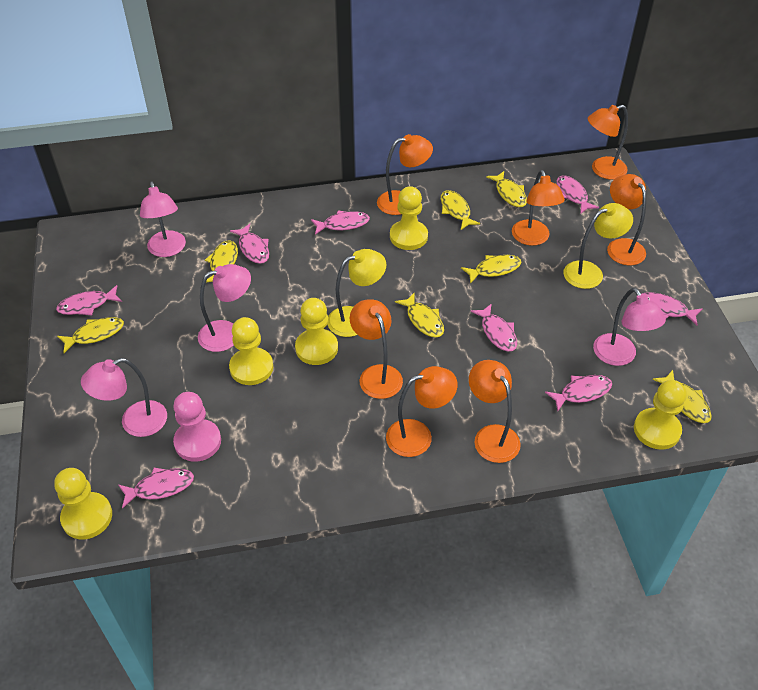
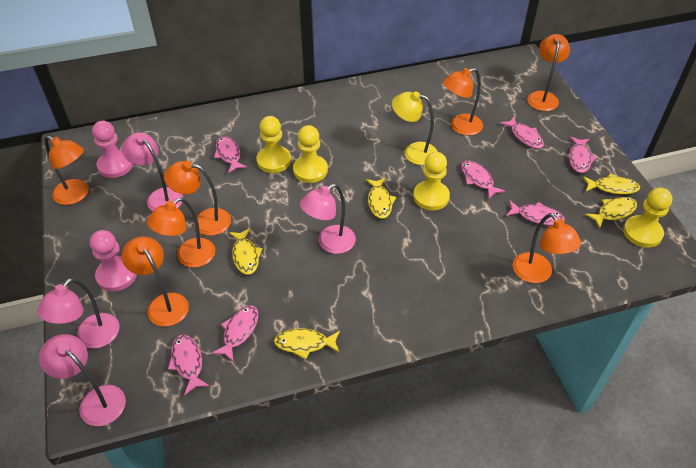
pink fish: [56,285,122,315] [118,468,194,509] [230,224,269,264] [311,210,370,235] [470,303,517,352] [545,375,612,411] [557,175,599,214] [642,292,703,325] = 8 -> [168,335,210,395] [211,305,258,362] [214,136,247,173] [461,160,505,199] [500,117,544,149] [506,200,565,225] [569,136,597,173] = 7
pink pawn: [173,392,221,462] = 1 -> [90,230,137,292] [92,121,133,178] = 2
yellow fish: [57,317,124,353] [205,240,238,283] [395,292,444,338] [441,190,480,230] [461,255,522,284] [486,171,527,207] [653,370,712,423] = 7 -> [229,228,263,275] [274,328,340,359] [366,178,396,219] [583,174,640,194] [585,197,637,228] = 5
yellow lamp: [327,249,386,337] [563,203,633,289] = 2 -> [392,91,438,165] = 1
yellow pawn: [54,468,112,539] [229,317,273,385] [295,298,338,365] [390,186,428,250] [634,380,687,450] = 5 -> [256,116,291,173] [293,125,328,183] [413,152,450,210] [623,188,673,248] = 4

